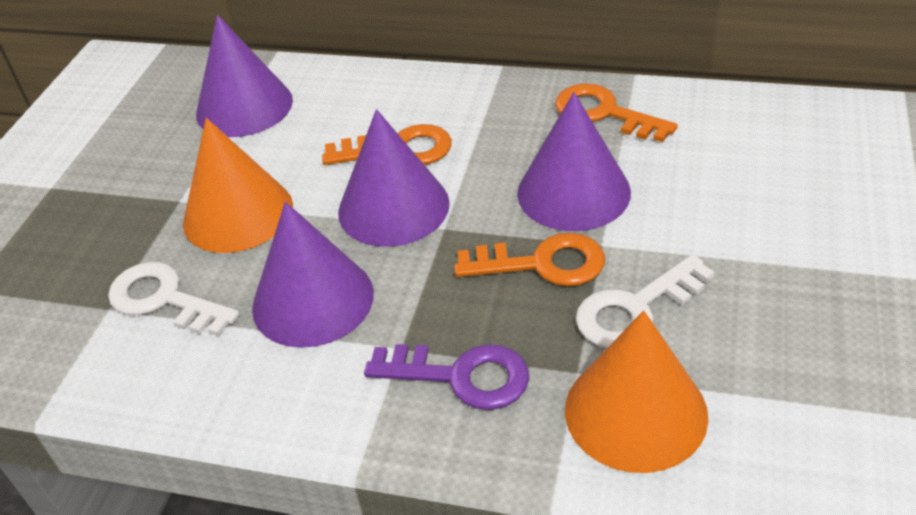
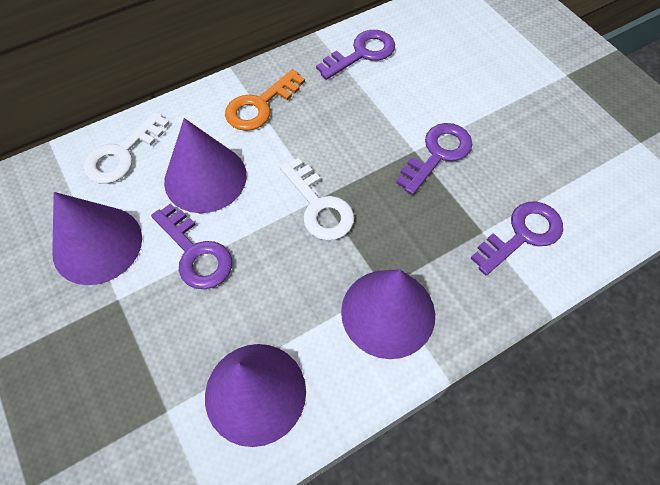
orange cone: [183,118,293,253] [565,310,709,473] = 2 -> none = 0
orange key: [322,124,452,165] [454,233,605,286] [555,83,678,142] = 3 -> [225,69,305,131] = 1
purple key: [364,344,530,410] = 1 -> [151,204,232,289] [316,30,395,80] [396,123,472,195] [471,202,563,275] = 4

